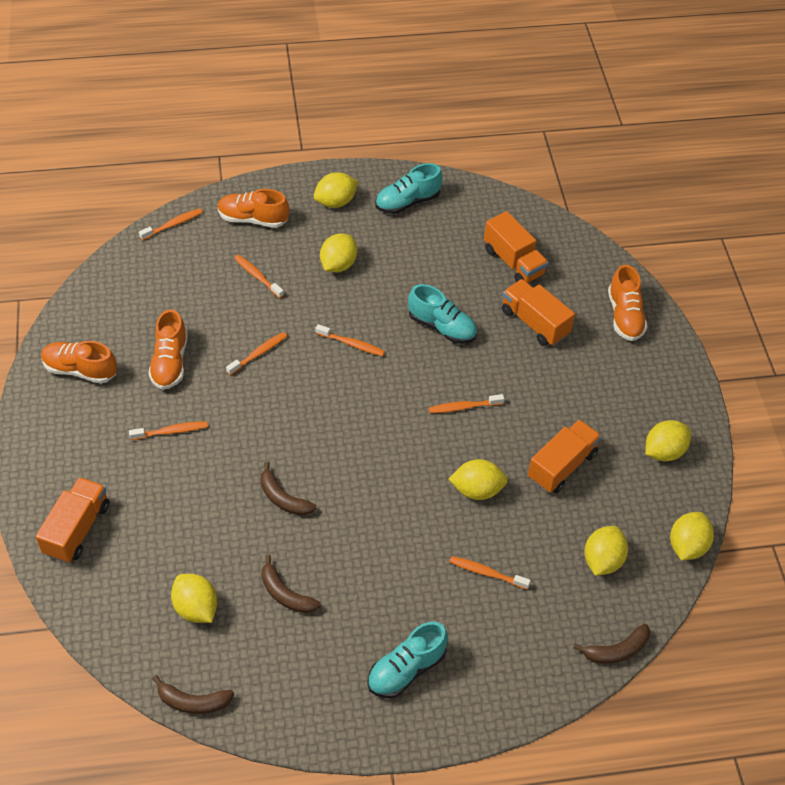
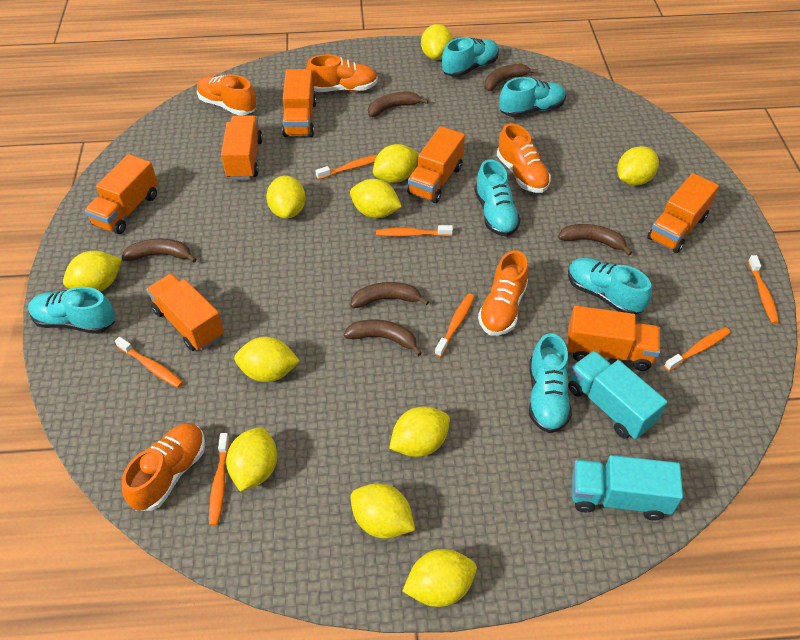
brown banana: [152,675,234,714] [261,462,316,516] [262,555,321,613] [573,624,650,664] = 4 -> [121,239,196,263] [344,320,422,356] [351,282,429,308] [368,92,428,117] [484,63,537,91] [558,224,632,255] = 6
orange shoe: [41,341,117,384] [148,309,188,390] [218,189,289,228] [608,265,648,341] = 4 -> [122,423,205,511] [197,75,257,116] [306,54,378,92] [478,250,528,336] [497,123,551,193] = 5
orange truck: [36,477,110,563] [484,211,548,283] [502,279,575,346] [528,419,601,493] = 4 -> [84,154,158,234] [146,273,224,351] [221,115,263,180] [282,69,317,137] [407,126,465,203] [567,306,660,371] [647,173,719,253] = 7
turquoise shoe: [367,622,448,698] [375,163,443,214] [408,284,477,344] = 3 -> [28,287,115,334] [442,37,499,77] [474,159,521,237] [499,77,566,117] [529,333,572,433] [568,258,652,315] = 6
turquoise truck: none = 0 -> [568,351,667,439] [572,455,683,520] = 2
yellow lemon: [171,574,218,623] [314,172,359,208] [320,233,357,273] [449,459,508,500] [585,526,628,576] [645,420,691,461] [670,512,714,560] = 7 -> [63,251,122,292] [226,427,277,492] [234,337,300,382] [266,176,306,219] [350,179,402,218] [350,483,415,539] [373,144,418,183] [389,406,450,457] [402,549,477,607] [421,24,453,60] [617,146,659,186] = 11

